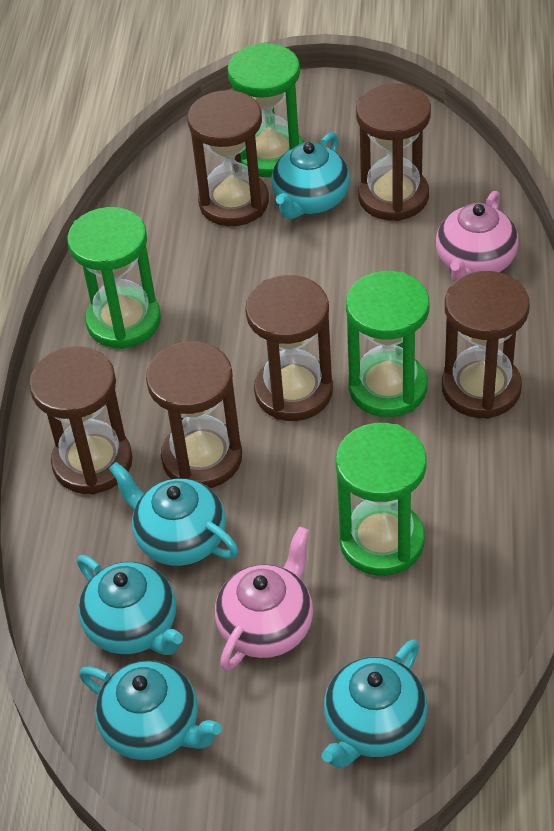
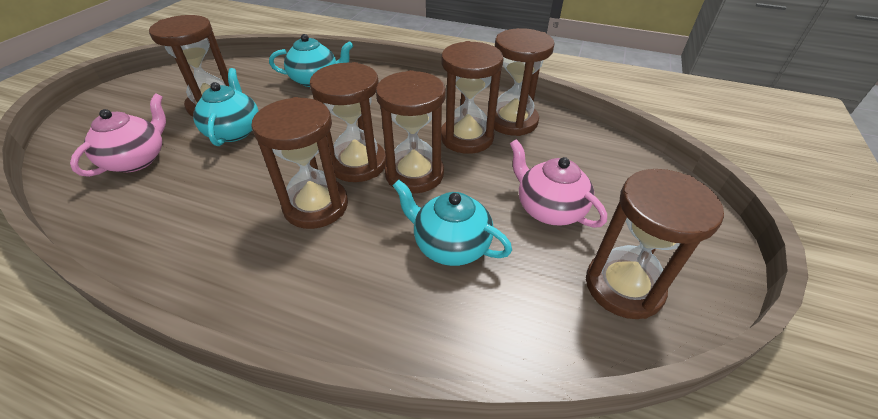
brown hourglass: [29,346,133,495] [146,341,242,488] [188,89,269,226] [245,275,333,421] [356,84,431,221] [442,271,530,419] = 6 -> [149,15,229,116] [251,97,348,229] [310,62,386,182] [376,70,446,193] [441,41,504,154] [494,28,555,136] [586,169,724,319] = 7
green hourglass: [67,207,161,349] [227,43,304,177] [336,423,427,576] [346,271,429,417] = 4 -> none = 0
turquoise teapot: [77,555,183,655] [79,660,222,760] [109,462,239,566] [271,132,350,219] [322,639,428,768] = 5 -> [193,68,258,146] [269,34,353,87] [393,180,512,266] = 3

